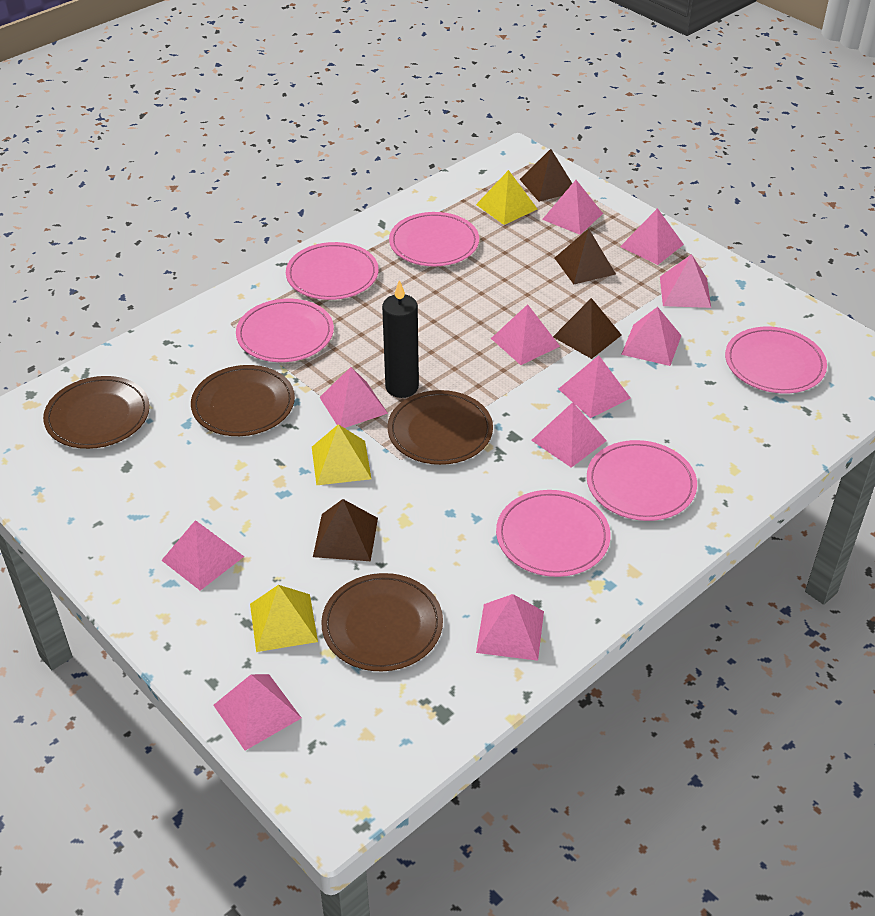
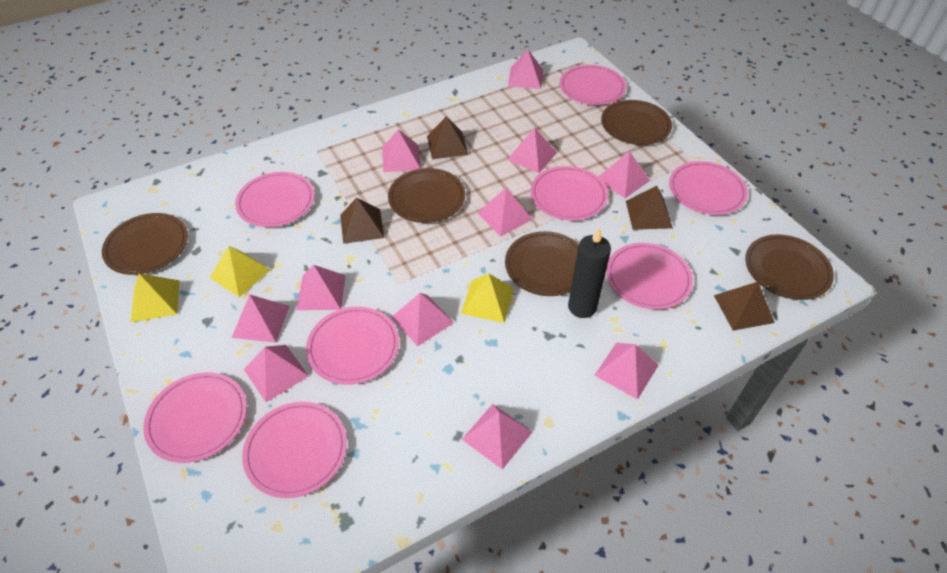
brown plate: [43,376,150,449] [191,365,295,436] [321,573,443,671] [387,390,493,465] = 4 -> [102,213,188,275] [388,168,465,223] [505,231,579,296] [601,100,672,145] [745,235,834,300] = 5
pink plate: [236,299,334,362] [286,242,379,300] [389,212,479,266] [496,490,611,577] [587,440,697,521] [725,327,827,394] = 6 -> [143,372,247,463] [235,172,315,227] [242,402,347,498] [306,307,399,385] [530,166,608,220] [560,65,626,105] [606,243,693,309] [669,161,748,215] = 8

